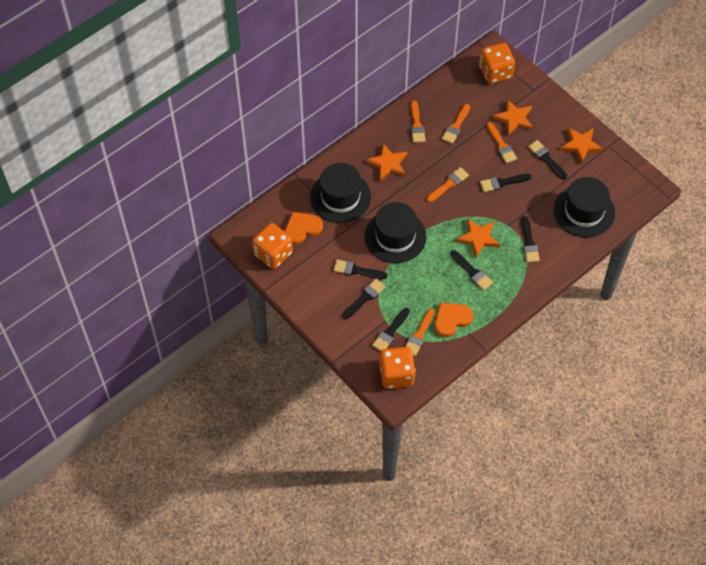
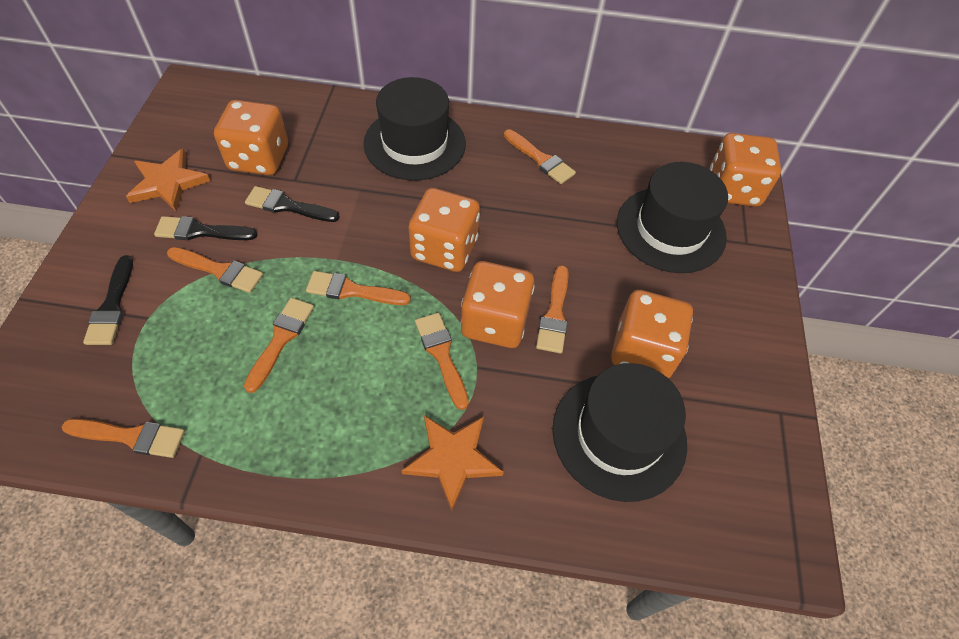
black brush: [333,260,388,279] [343,279,386,319] [372,308,410,351] [450,250,493,290] [480,174,531,192] [521,216,540,263] [528,140,567,179] = 7 -> [83,255,133,345] [154,216,258,240] [245,186,340,222] = 3
orange brush: [405,309,435,356] [411,100,426,143] [427,167,469,202] [442,104,470,144] [487,122,517,163] = 5 -> [62,419,185,458] [167,247,263,293] [244,298,314,393] [306,271,411,305] [415,313,469,410] [504,129,576,184] [536,265,569,353] = 7
orange dice: [252,223,293,269] [379,347,415,389] [479,43,515,84] = 3 -> [214,100,288,175] [409,188,480,272] [461,261,535,348] [611,290,693,378] [710,133,781,207] = 5
orange heart: [284,212,323,245] [434,302,473,337] = 2 -> none = 0
orange star: [366,143,408,181] [456,218,500,257] [492,99,533,136] [560,128,603,163] = 4 -> [126,149,210,212] [402,415,504,511] = 2

